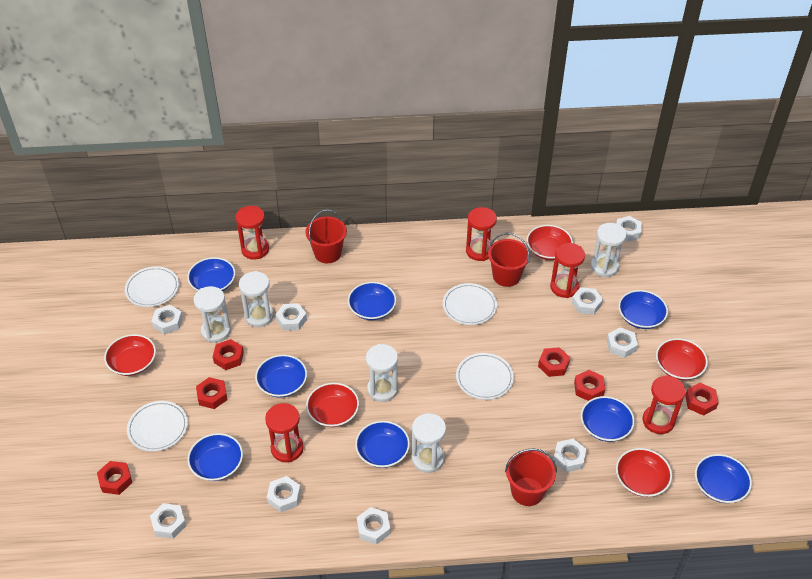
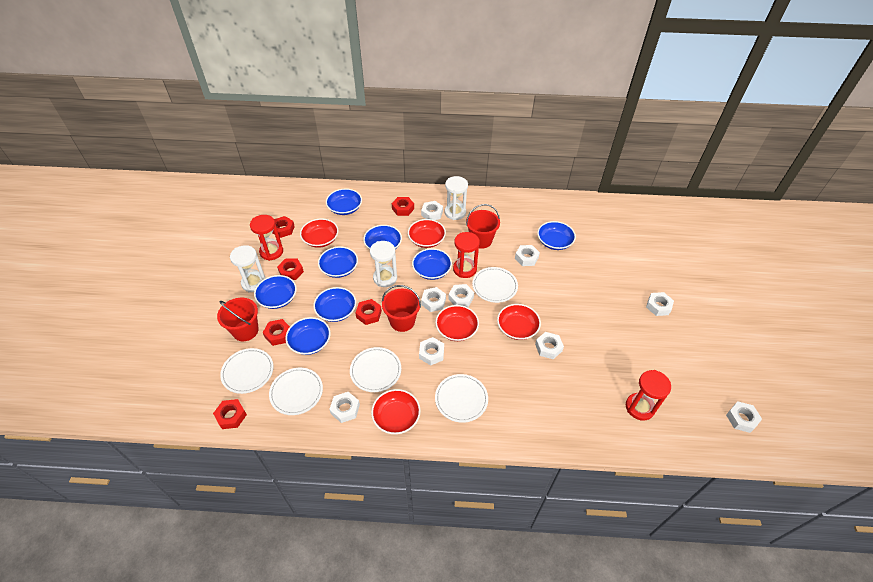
red hourglass: [236,206,269,260] [265,403,304,462] [466,207,497,261] [550,243,585,298] [642,375,686,434] = 5 -> [250,215,283,261] [453,232,480,278] [626,370,671,421] = 3
white hourglass: [193,286,231,342] [239,271,274,327] [366,344,398,402] [412,413,446,473] [591,223,626,277] = 5 -> [230,245,265,292] [370,241,397,287] [445,176,468,220] = 3
white plate: [125,266,179,307] [127,401,188,452] [443,283,497,325] [456,353,514,400] = 4 -> [220,348,274,394] [269,368,323,415] [350,347,401,392] [435,374,488,423] [472,267,518,303] = 5

